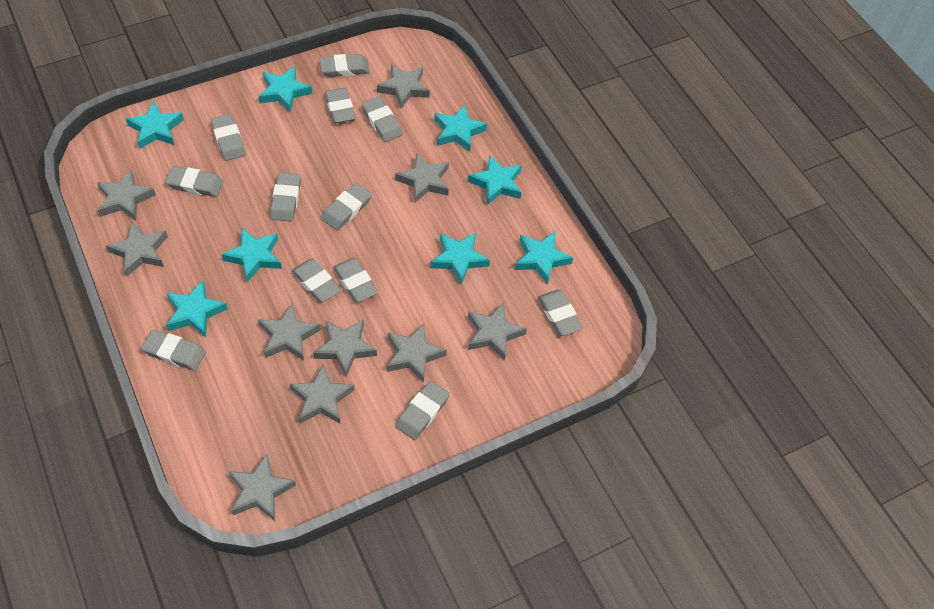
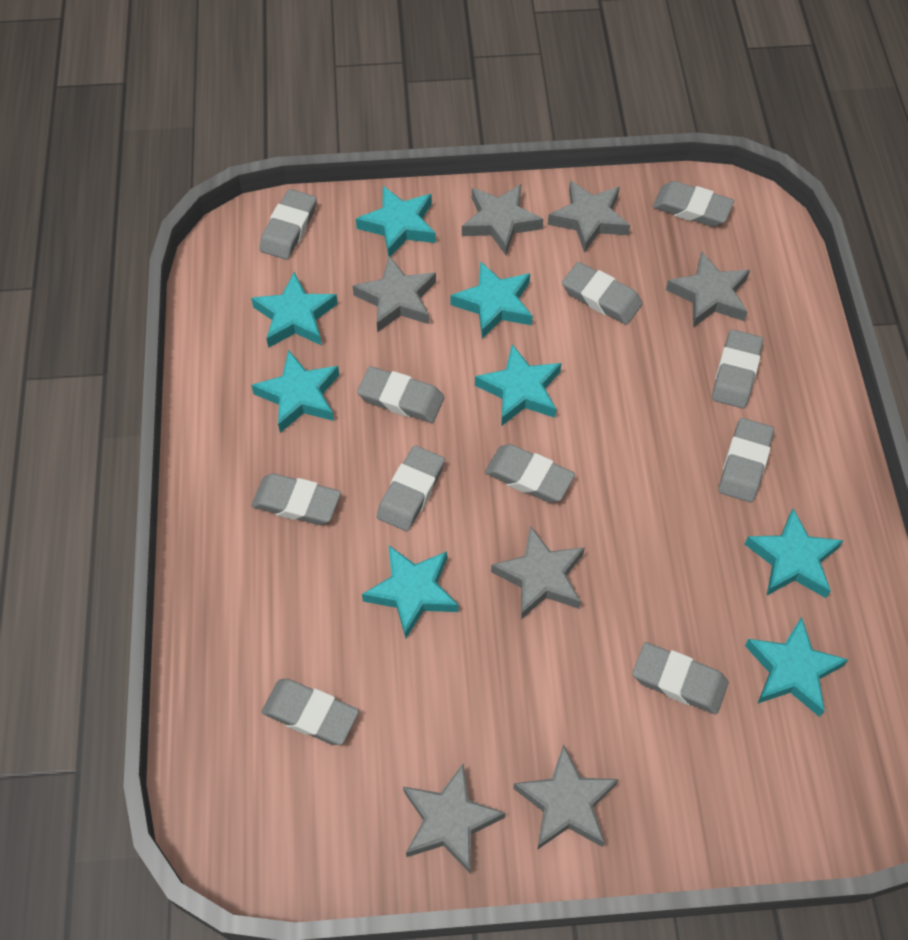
grey eraser: [141,330,206,371] [165,166,224,197] [211,114,246,161] [270,172,301,221] [292,259,341,302] [319,54,370,77] [321,183,372,230] [325,88,356,123] [333,258,378,302] [362,97,403,142] [395,381,450,440] [538,290,583,336] = 12 -> [251,473,341,525] [259,189,317,260] [262,679,359,745] [357,366,444,423] [377,445,445,531] [485,444,575,503] [562,262,643,325] [632,642,728,714] [653,181,734,227] [712,330,763,409] [718,418,774,502] = 11
grey star: [97,169,156,221] [106,222,168,276] [228,454,296,521] [258,304,321,361] [290,364,355,424] [313,319,377,377] [377,64,430,109] [387,323,447,383] [395,153,449,203] [468,302,527,361] = 10 -> [353,256,436,333] [403,764,505,873] [462,184,543,255] [491,526,585,620] [513,744,619,850] [548,180,630,253] [666,252,750,328] = 7

